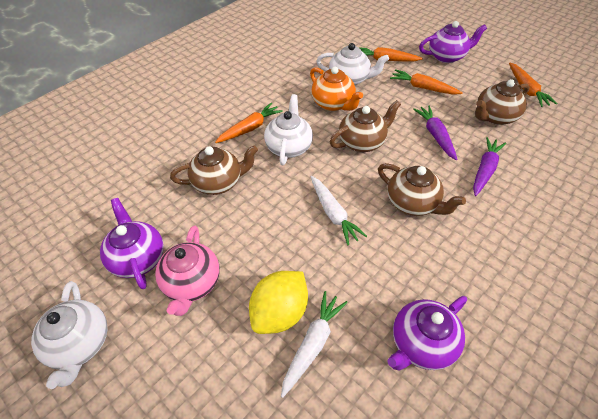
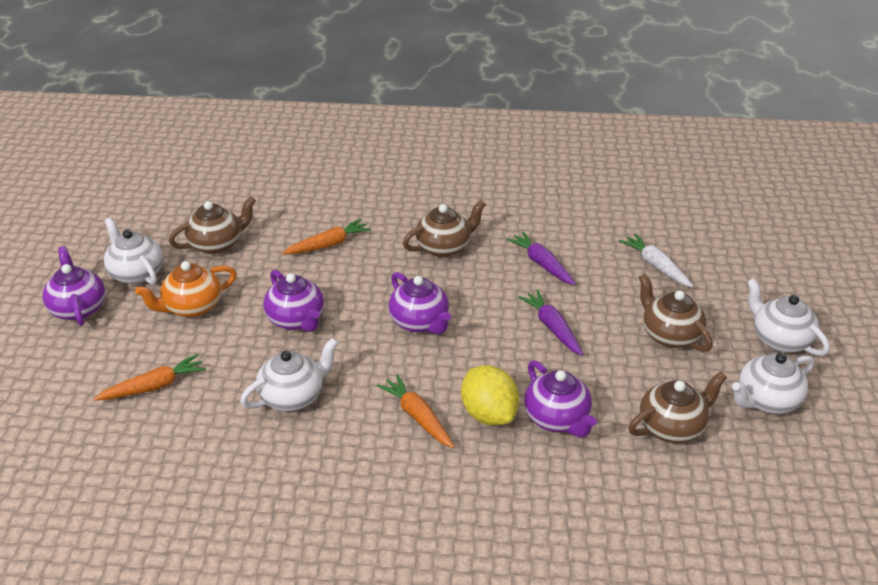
orange carrot: [215,103,283,143] [358,47,423,62] [390,69,463,95] [509,63,557,107] = 4 -> [94,354,206,401] [282,219,371,255] [376,374,454,448] = 3
pink teapot: [155,226,220,316] = 1 -> none = 0
purple teapot: [100,198,164,289] [387,296,467,371] [419,21,487,63] = 3 -> [42,246,105,326] [263,270,324,332] [389,272,451,334] [524,361,597,438] = 4
white carrot: [281,291,348,398] [311,176,367,245] = 2 -> [619,233,694,288] = 1
white teapot: [31,281,108,389] [264,94,313,165] [316,43,389,85] = 3 -> [104,217,163,285] [240,338,338,411] [732,353,814,414] [747,278,830,356] = 4

